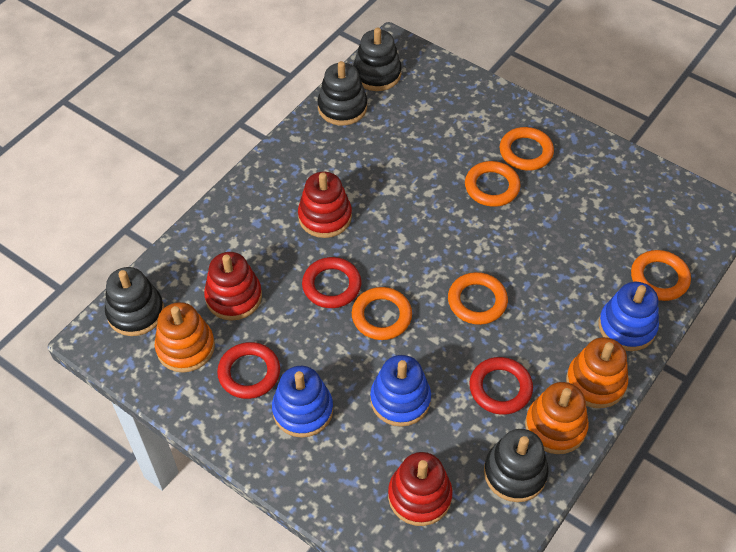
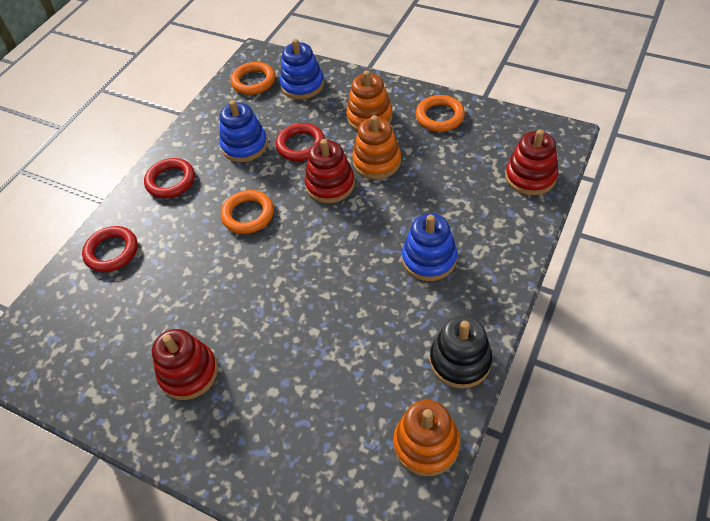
black stacking toy: [105,267,164,336] [317,61,367,125] [353,28,402,91] [484,429,549,502] = 4 -> [430,315,492,388] = 1
orange ring: [352,287,412,340] [448,272,508,325] [465,161,521,207] [500,127,554,171] [631,250,691,301] = 5 -> [220,190,274,234] [230,62,275,95] [415,95,465,132] = 3

